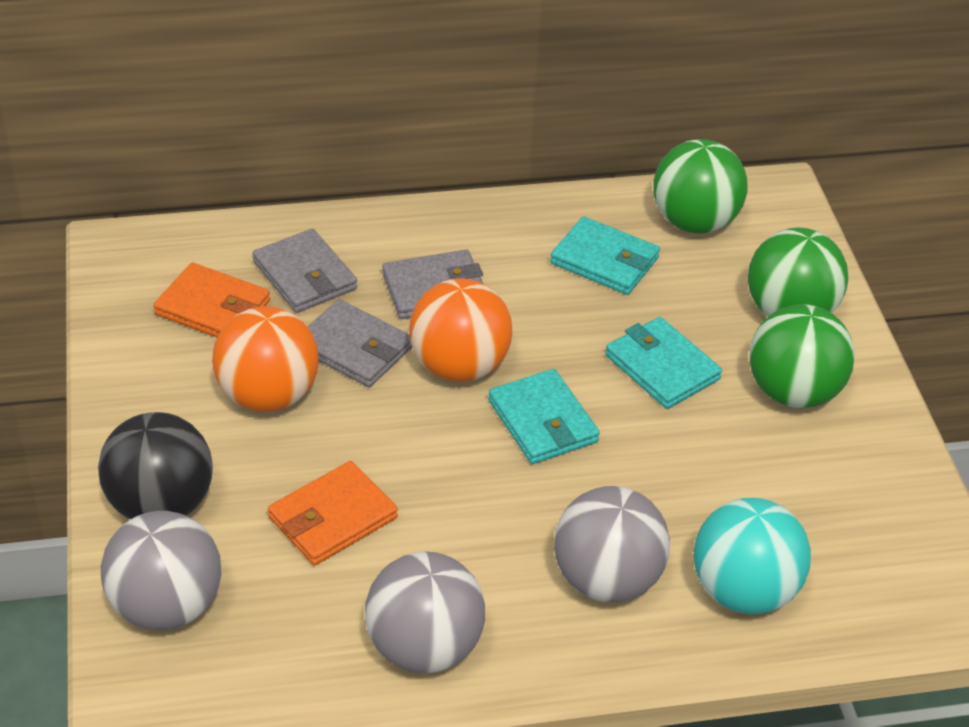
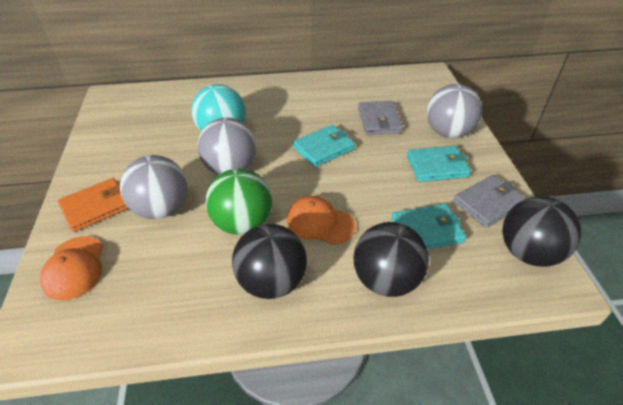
black ball: [98,412,213,519] = 1 -> [232,224,307,299] [354,222,429,297] [502,196,581,267] = 3
green ball: [653,139,747,234] [748,228,848,317] [749,304,855,408] = 3 -> [206,168,272,235] = 1
grey wallet: [253,229,357,313] [308,299,412,387] [382,249,483,319] = 3 -> [358,101,403,135] [453,175,526,228] = 2
orange ball: [212,306,319,412] [409,278,512,382] = 2 -> none = 0
orange cap: none = 0 -> [40,236,103,300] [287,196,356,245] = 2
orange wallet: [153,262,270,337] [268,461,398,565] = 2 -> [58,178,129,232] = 1

